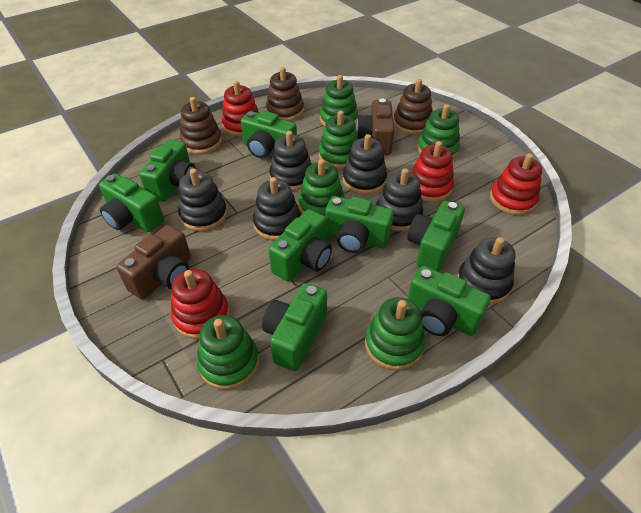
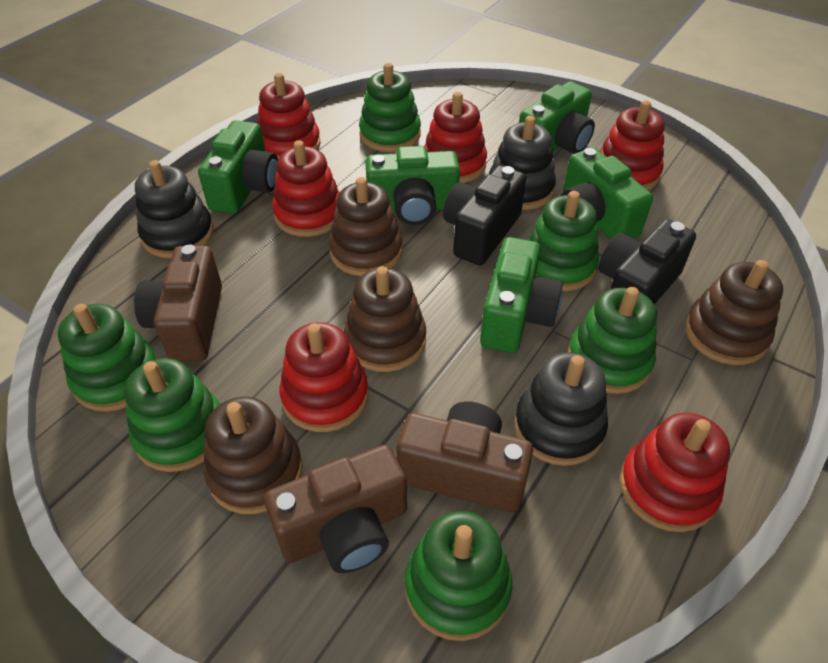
black camera: none = 0 -> [443,165,527,265] [598,219,696,305] = 2
black stacking toy: [178,168,227,231] [253,177,301,241] [269,131,312,191] [343,134,387,195] [376,168,423,231] [457,237,516,304] = 6 -> [135,160,214,258] [489,116,556,210] [514,352,608,466] = 3
brown camera: [116,225,191,300] [356,99,394,155] = 2 -> [134,244,222,361] [264,445,407,573] [396,402,533,513] = 3
brown stacking toy: [180,97,222,154] [266,67,304,121] [393,79,432,135] = 3 -> [204,397,303,514] [329,177,402,276] [344,266,426,372] [685,260,783,365] = 4
green camera: [99,173,164,232] [139,139,196,202] [240,111,297,158] [262,283,327,371] [268,209,332,281] [325,196,394,253] [407,201,465,272] [408,266,491,336] = 8 -> [198,120,278,214] [365,146,460,225] [480,237,563,353] [519,81,595,154] [561,148,653,240] = 5
red stacking toy: [171,269,229,339] [221,81,259,136] [411,141,454,202] [490,153,542,215] = 4 -> [257,73,321,158] [272,140,340,237] [279,322,369,432] [424,92,487,183] [600,100,665,190] [620,413,730,532] = 6

